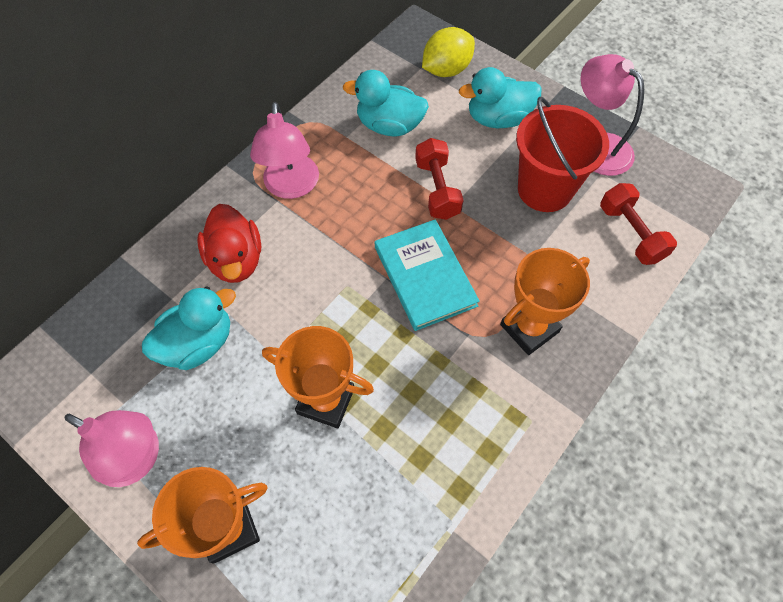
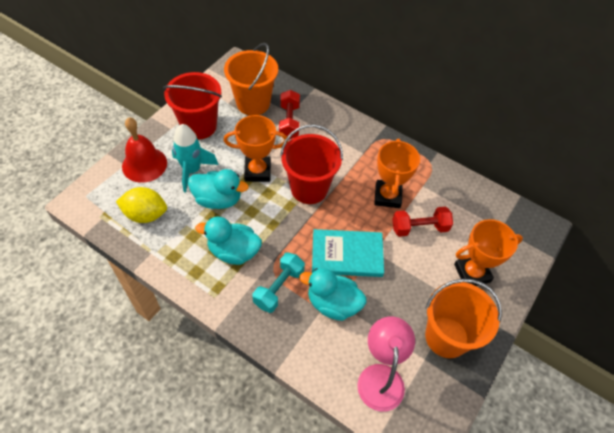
orange bucket: none = 0 -> [224,43,278,116] [425,279,502,358] = 2
pink lamp: [64,410,159,487] [250,102,319,199] [581,54,644,176] = 3 -> [357,317,415,412] = 1
red bell: none = 0 -> [122,118,167,183] = 1
red bucket: [516,97,609,212] = 1 -> [163,72,222,140] [280,124,343,204] = 2
red duck: [197,204,261,283] = 1 -> none = 0
turquoise dumbbell: none = 0 -> [252,253,305,313] = 1
turquoise rocket: none = 0 -> [172,124,218,193] = 1

